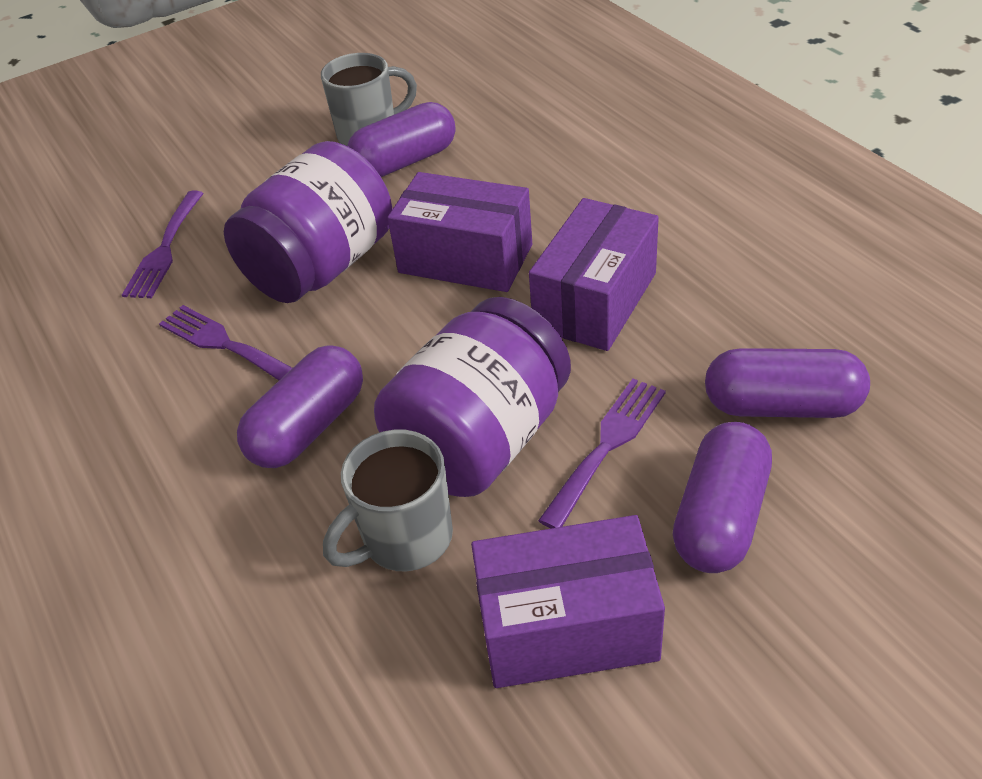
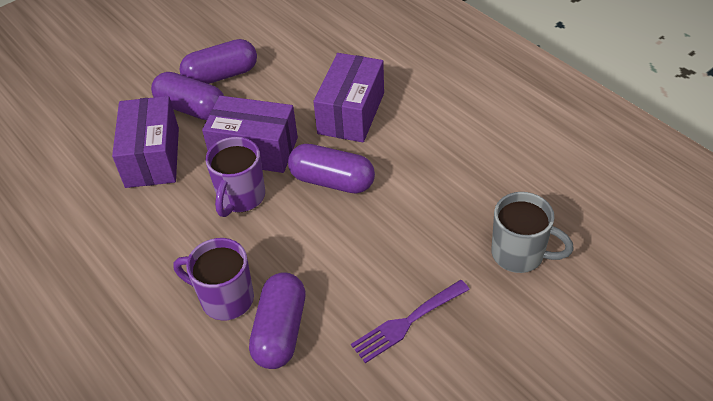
grey mug: [321,53,417,146] [323,430,453,571] = 2 -> [492,192,574,273] = 1
purple fork: [122,191,204,298] [159,305,292,380] [538,379,666,529] = 3 -> [351,280,470,363] = 1
purple jar: [224,141,392,303] [374,297,571,497] = 2 -> none = 0
purple mug: none = 0 -> [173,238,254,320] [205,137,265,217] = 2

